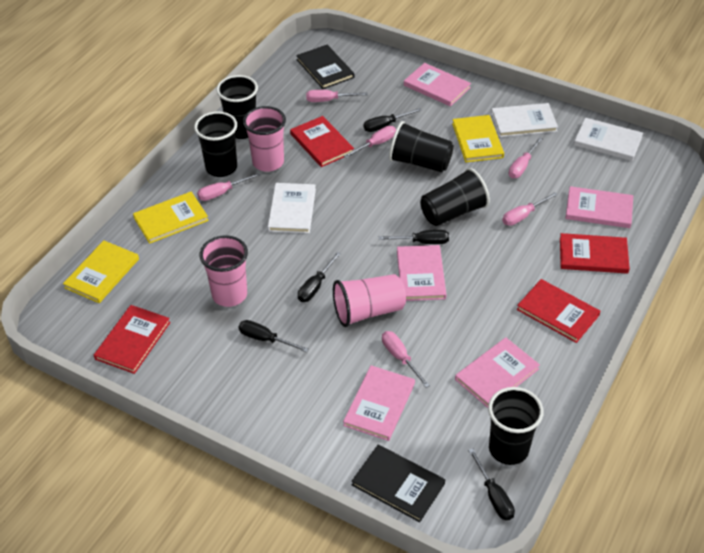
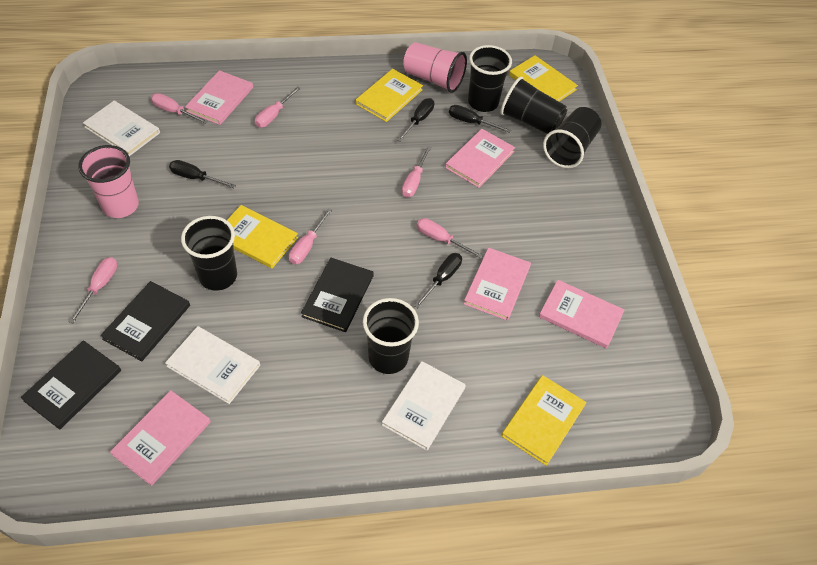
black book: [296,45,354,89] [352,444,445,522] = 2 -> [21,340,121,429] [100,281,190,362] [301,258,374,332] = 3
black screwdriver: [239,320,308,352] [298,252,341,302] [363,108,422,132] [379,230,449,244] [468,448,515,521] = 5 -> [169,160,236,188] [397,98,434,142] [414,253,462,308] [449,105,512,133] = 4
pink cup: [199,235,248,307] [243,106,286,172] [333,274,406,327] = 3 -> [78,145,139,218] [403,42,467,93] = 2
red book: [94,305,170,374] [290,116,354,167] [517,279,601,343] [560,233,630,274] = 4 -> none = 0
yellow book: [63,240,139,303] [133,192,209,244] [452,115,504,162] = 3 -> [227,205,298,268] [356,69,423,122] [501,375,586,466] [509,55,578,101] = 4

